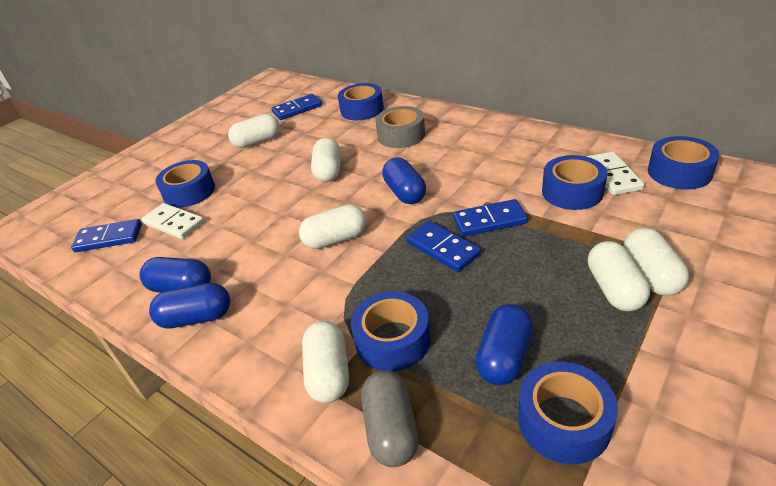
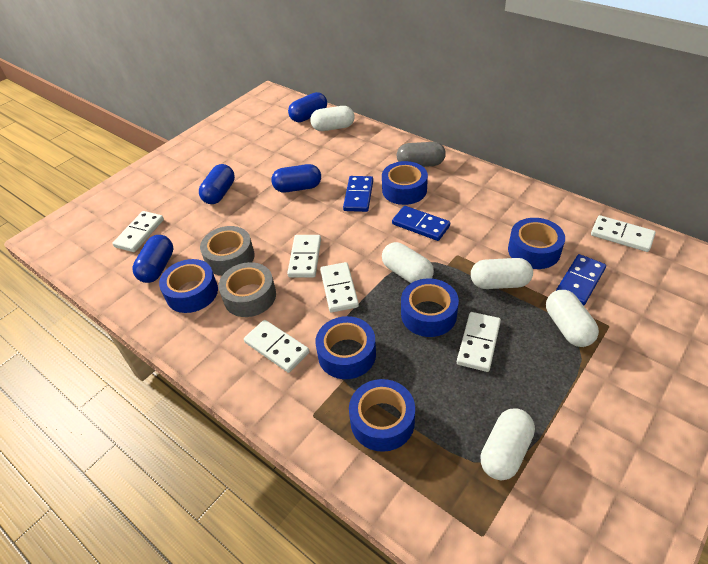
blue domino: [71,219,142,252] [271,94,322,120] [407,221,481,272] [453,199,528,237] = 4 -> [343,176,373,212] [392,206,450,241] [556,254,606,306] = 3
grey tape: [375,106,425,148] = 1 -> [200,226,255,276] [219,262,276,317] = 2
white capsule: [228,114,280,148] [299,204,367,249] [302,321,349,403] [311,138,340,182] [588,241,650,311] [624,228,689,296] = 6 -> [310,106,355,131] [382,242,434,283] [471,258,533,289] [480,408,535,480] [546,290,599,347] = 5
white domino: [141,203,204,239] [586,151,644,195] = 2 -> [113,211,164,252] [244,320,310,373] [287,235,321,278] [320,262,359,313] [457,312,501,372] [591,215,656,252] = 6

